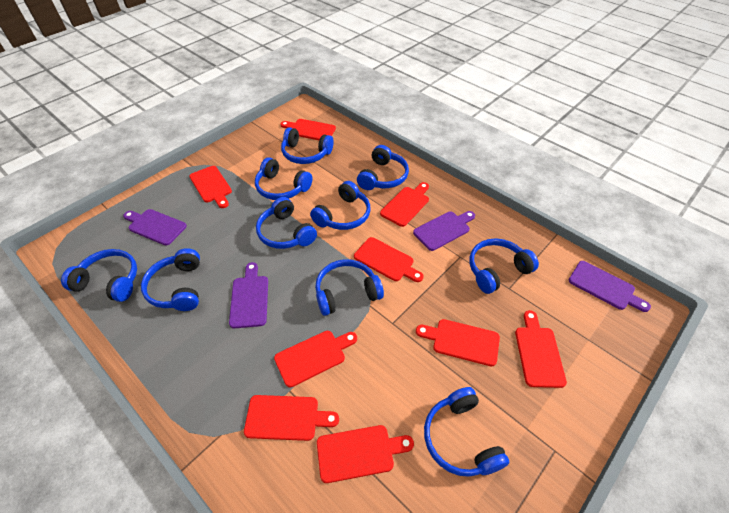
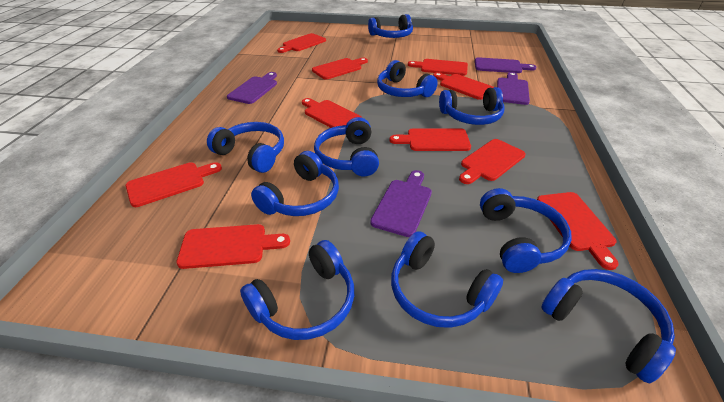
red cutting board: [189,166,232,208] [244,395,339,441] [274,331,357,387] [280,119,336,140] [317,425,414,483] [354,237,424,282] [380,182,429,227] [416,319,500,366] [515,310,567,388] = 9 -> [126,162,222,207] [176,224,290,269] [277,33,326,53] [302,98,362,128] [312,58,368,80] [390,128,471,151] [408,59,468,76] [433,72,494,100] [459,139,526,184] [537,192,619,270] = 10

